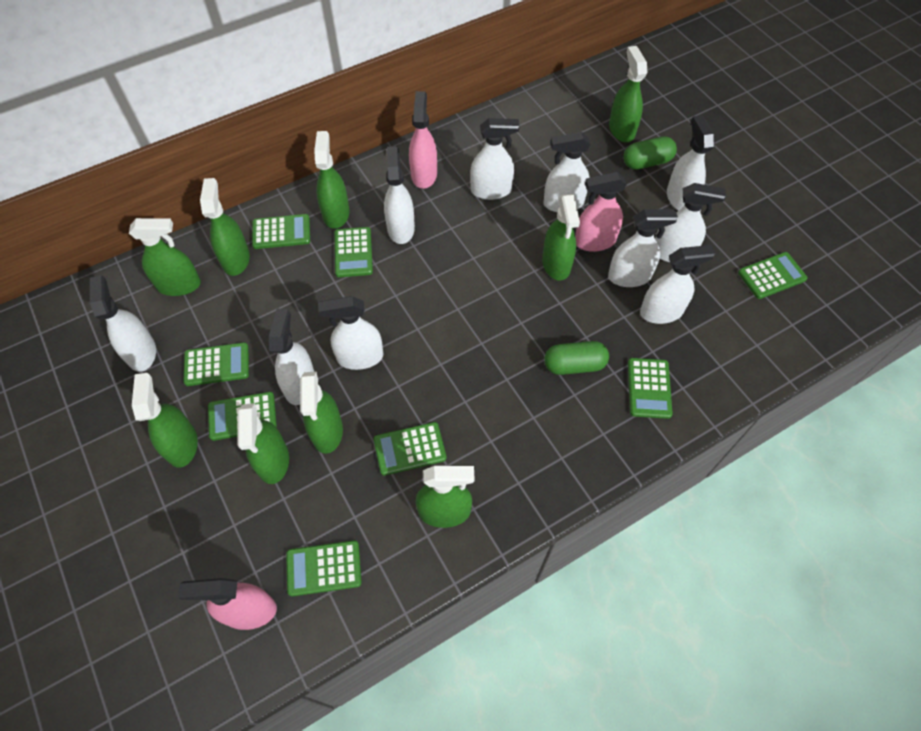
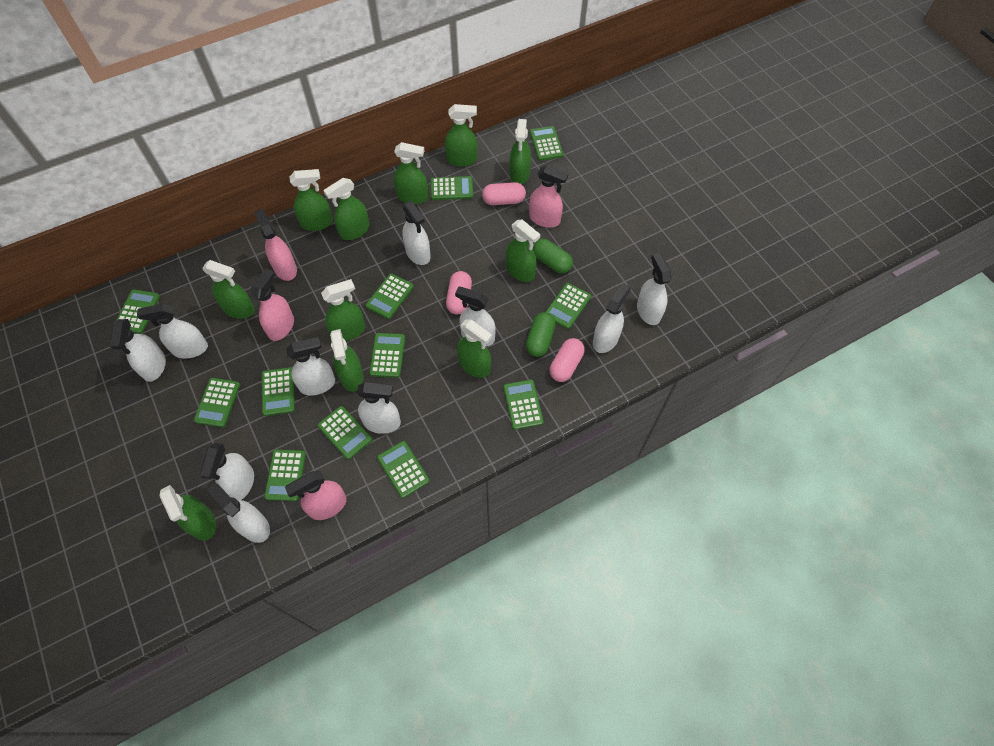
green calculator: [183,342,249,386] [208,392,277,441] [252,214,310,249] [286,540,362,597] [335,227,373,277] [374,422,446,476] [628,358,673,419] [738,252,808,299] = 8 -> [116,289,160,334] [194,378,240,427] [262,367,295,416] [264,449,306,501] [317,406,372,460] [366,273,414,319] [369,333,405,378] [377,441,430,498] [431,176,473,200] [503,380,544,430] [530,126,563,161] [546,283,591,329] = 12
green spray bottle: [129,218,201,296] [132,373,198,468] [200,178,250,276] [238,403,289,484] [300,371,343,454] [314,131,350,229] [416,466,475,528] [542,194,580,280] [609,46,647,142] = 9 -> [159,485,216,541] [202,260,255,319] [289,169,333,231] [321,279,365,341] [323,178,370,240] [330,329,364,392] [394,142,428,204] [445,104,478,167] [457,319,492,378] [505,219,540,282] [509,119,531,184] = 11
pink capsule: none = 0 -> [446,271,472,314] [482,182,526,205] [549,338,585,382] = 3
pink spray bottle: [178,578,277,630] [409,91,437,189] [575,172,627,252] = 3 -> [250,268,294,341] [254,209,297,281] [285,471,347,520] [529,165,568,228] = 4

